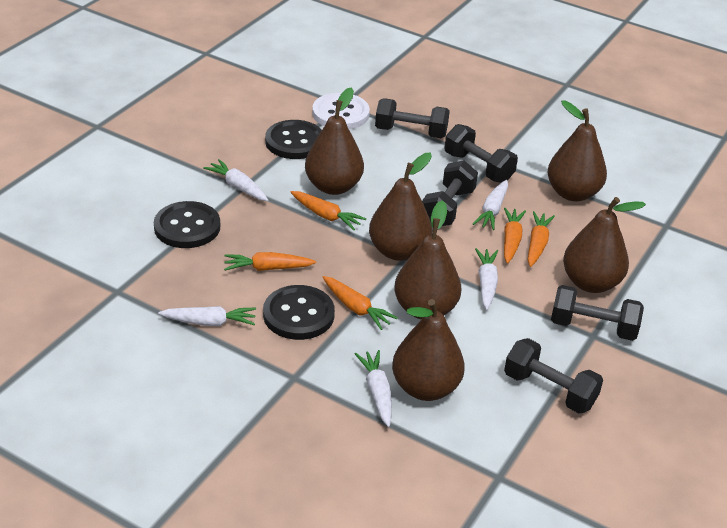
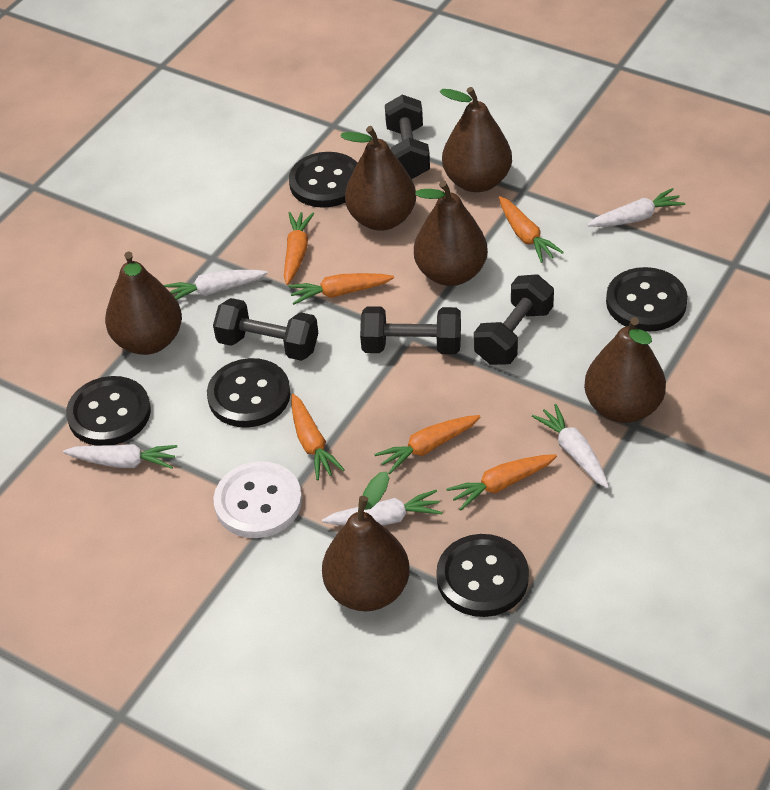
black button: [154,201,220,248] [263,285,335,340] [265,120,322,159] = 3 -> [66,376,151,446] [207,358,290,428] [289,152,357,208] [436,534,529,617] [606,267,688,332] = 5
black dumbbell: [375,98,450,138] [422,160,478,226] [445,124,518,182] [504,338,603,414] [551,285,644,341] = 5 -> [213,298,318,361] [360,306,461,354] [385,94,430,179] [474,274,554,365] = 4
orange carrot: [224,252,316,271] [290,191,366,230] [322,276,398,330] [504,207,526,264] [527,211,555,267] = 5 -> [284,212,315,285] [289,273,394,305] [291,394,345,480] [374,415,481,474] [446,454,557,511] [499,196,564,263] = 6

